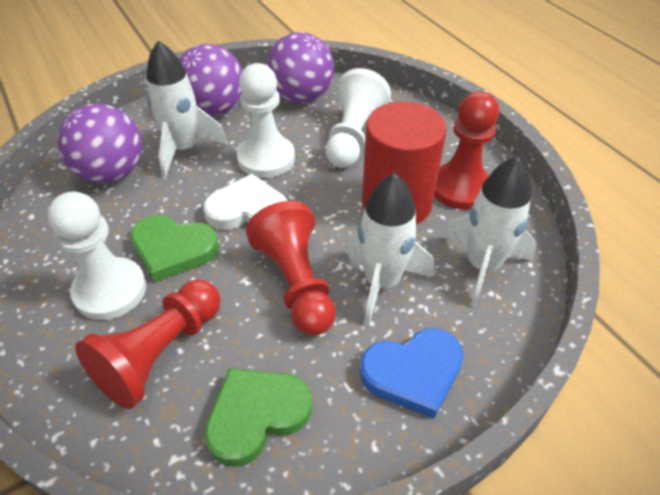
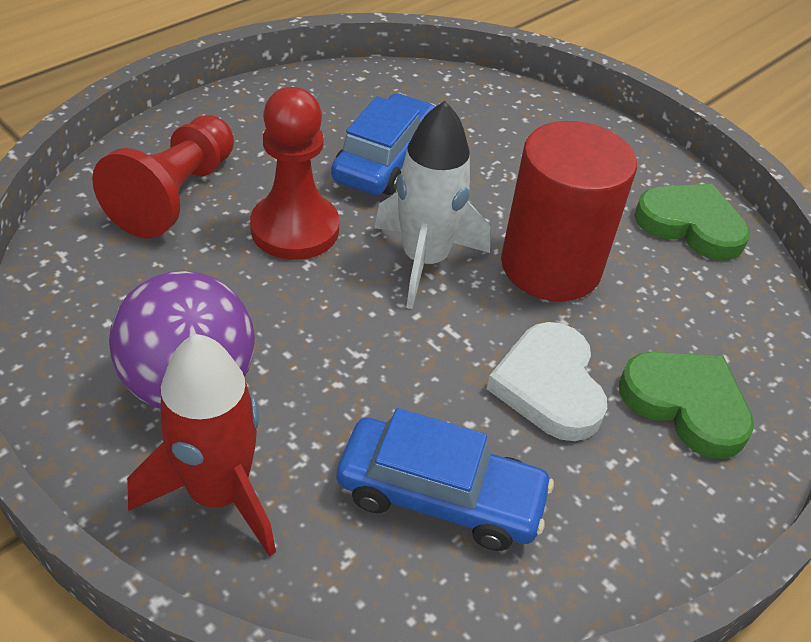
blue car: none = 0 -> [331,93,436,195] [337,408,554,551] = 2
blue heart: [360,328,463,419] = 1 -> none = 0
purple ball: [58,103,142,183] [179,44,243,116] [267,32,334,103] = 3 -> [109,271,255,409] = 1
red pawn: [75,279,221,409] [246,201,336,335] [434,92,499,210] = 3 -> [92,115,234,239] [250,87,339,260] = 2
red rocket: none = 0 -> [127,334,276,556] = 1
white pawn: [48,192,146,320] [237,63,295,178] [326,68,391,168] = 3 -> none = 0
white rocket: [146,41,228,177] [345,173,434,325] [443,156,537,307] = 3 -> [374,101,491,309] = 1

